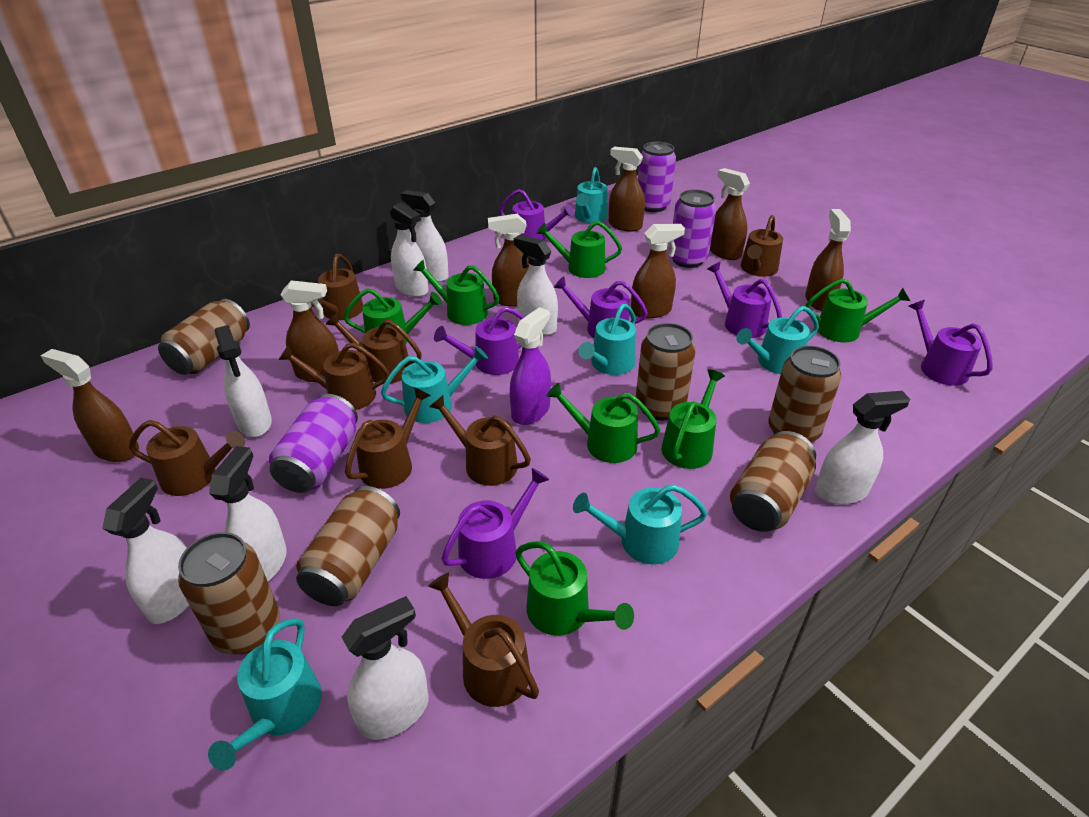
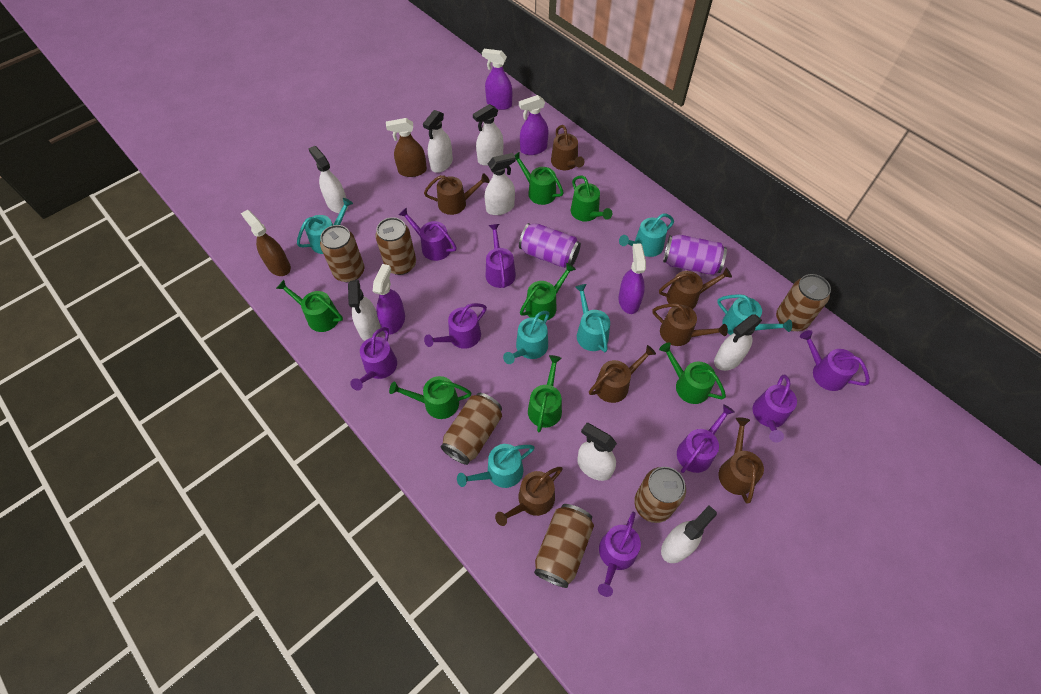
brown spray bottle: [41,349,139,462] [280,280,339,382] [488,214,529,307] [609,147,645,232] [631,224,685,318] [710,168,750,260] [805,209,851,311] = 7 -> [241,210,291,276] [386,118,427,177] = 2
brown watering can: [129,420,245,496] [279,343,390,410] [311,254,364,320] [325,313,422,384] [345,387,431,489] [428,572,539,707] [429,395,531,486] [741,215,783,277] = 8 -> [424,173,490,215] [495,467,563,526] [551,125,585,170] [589,345,656,403] [652,303,728,346] [659,267,732,309] [719,417,764,503] = 7
purple can: [269,394,358,493] [638,142,676,212] [669,190,716,268] = 3 -> [519,223,581,268] [663,234,727,275] = 2
purple spray bottle: [510,307,551,425] = 1 -> [373,264,405,335] [482,49,512,110] [519,95,549,155] [618,243,646,314] = 4
purple watering can: [434,307,524,375] [442,468,550,579] [499,189,574,240] [554,276,648,338] [707,262,782,338] [909,300,992,386] = 6 -> [350,327,397,391] [399,207,457,261] [424,303,487,349] [486,224,516,288] [598,512,641,597] [677,404,735,473] [753,375,797,442] [800,330,870,391] = 8

